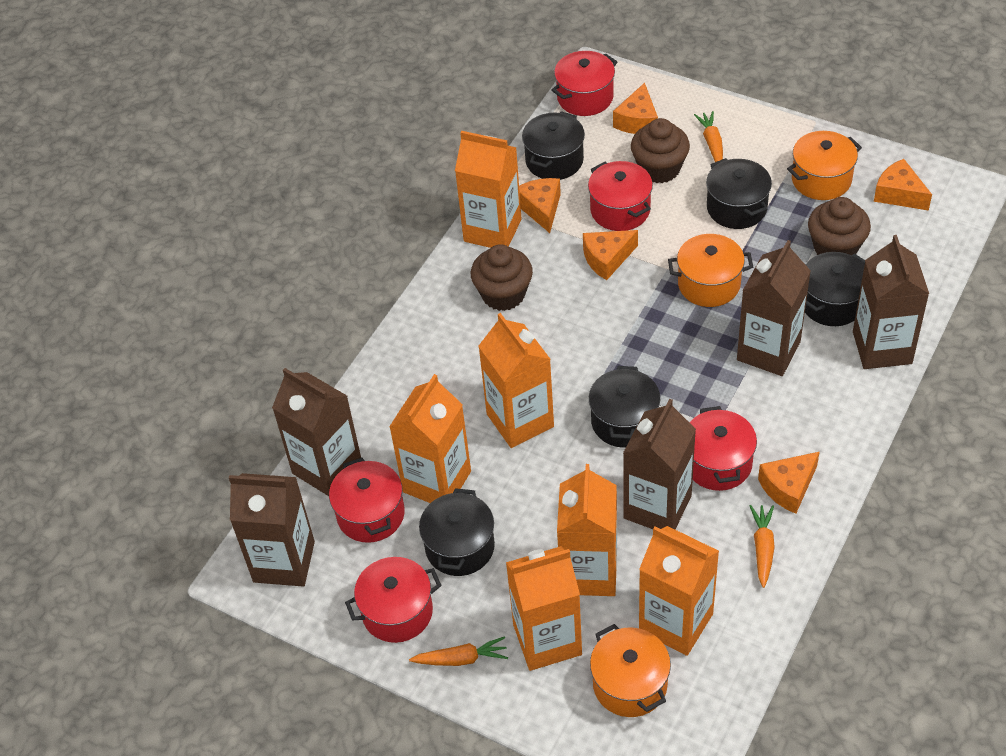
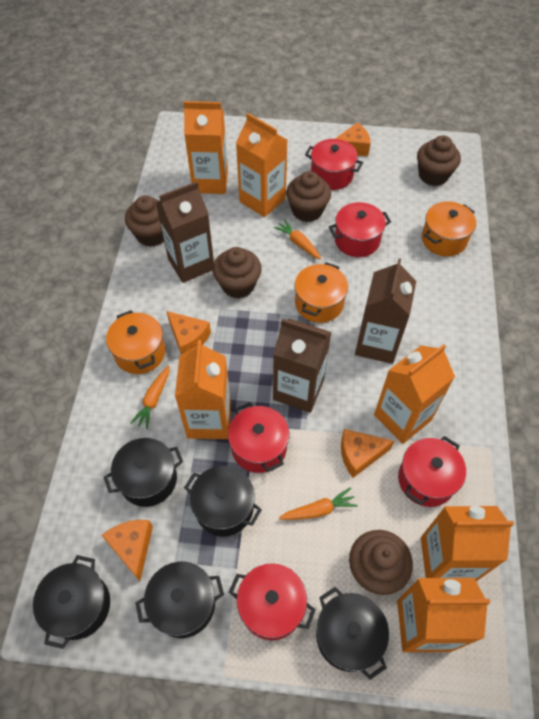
brown carton: [229,473,315,586] [272,368,361,496] [623,399,696,529] [737,240,811,376] [853,235,929,369] = 5 -> [156,181,214,283] [273,319,332,413] [355,259,416,364] = 3
brown cupcake: [471,244,533,311] [631,118,690,183] [808,197,871,255] = 3 -> [125,196,164,247] [213,247,262,298] [286,171,331,222] [349,530,413,595] [417,135,461,186] = 5
orange cheese: [519,178,561,233] [583,230,638,280] [613,83,658,134] [758,451,820,514] [874,159,932,211] = 5 -> [102,520,153,581] [166,311,211,354] [335,122,370,156] [341,429,394,478] = 4

